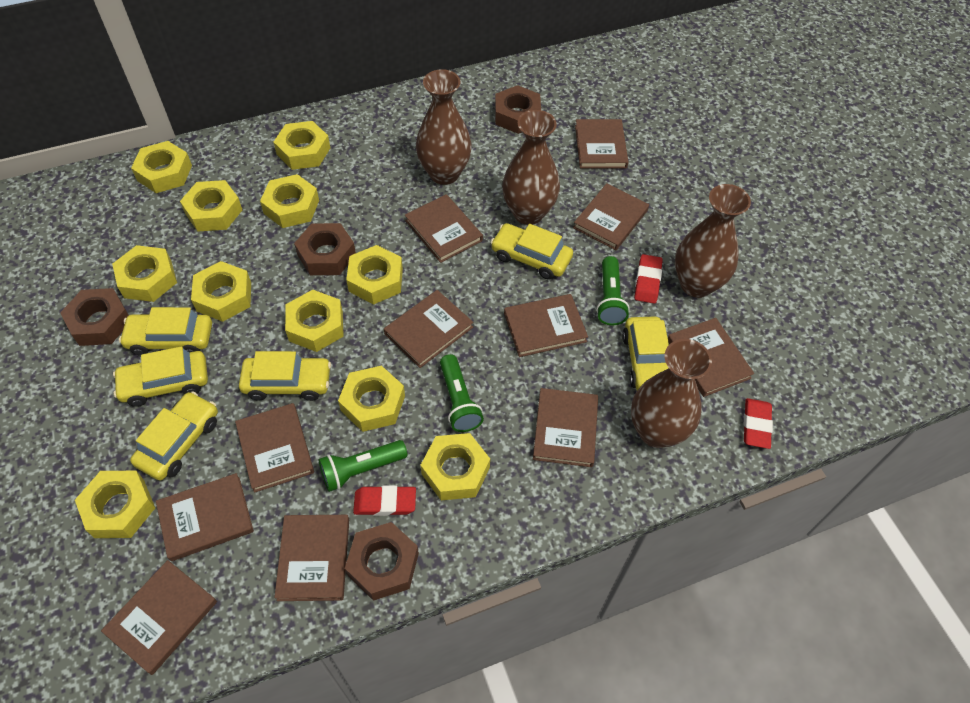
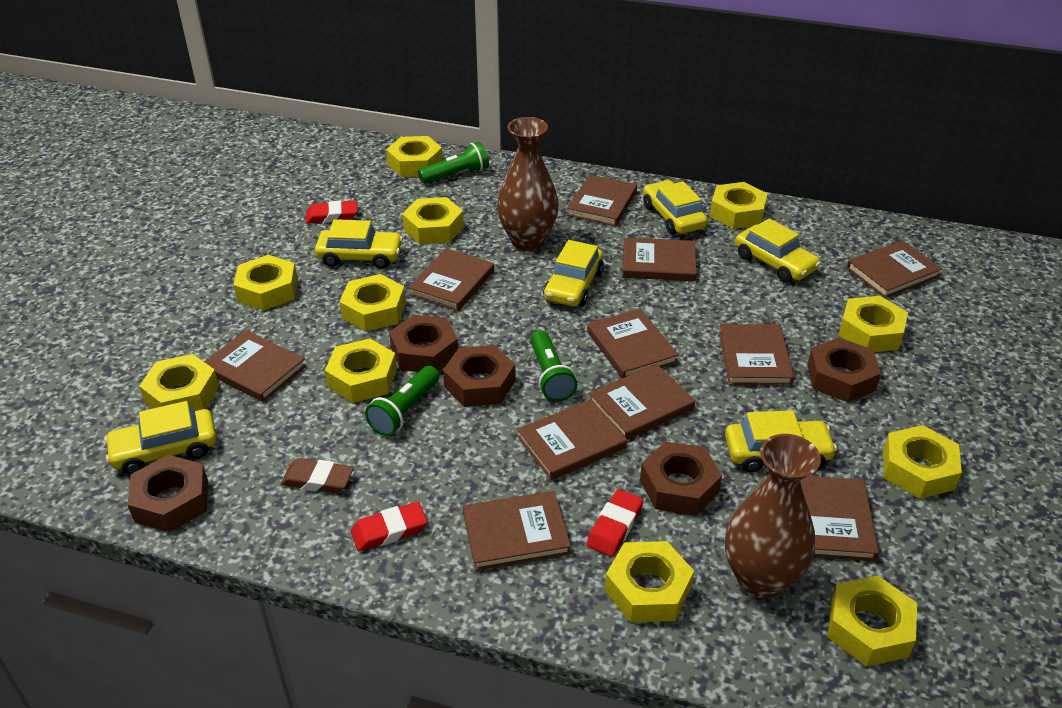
brown eraser: none = 0 -> [281,458,354,493] = 1
brown nut: [60,288,129,346] [294,223,356,275] [345,522,419,601] [495,85,541,134] = 4 -> [127,455,208,532] [389,314,458,372] [443,345,516,407] [640,442,722,516] [807,337,881,402] = 5
brown vase: [416,69,472,185] [502,110,560,225] [631,339,712,448] [675,184,751,298] = 4 -> [497,117,559,250] [725,434,821,599] = 2

